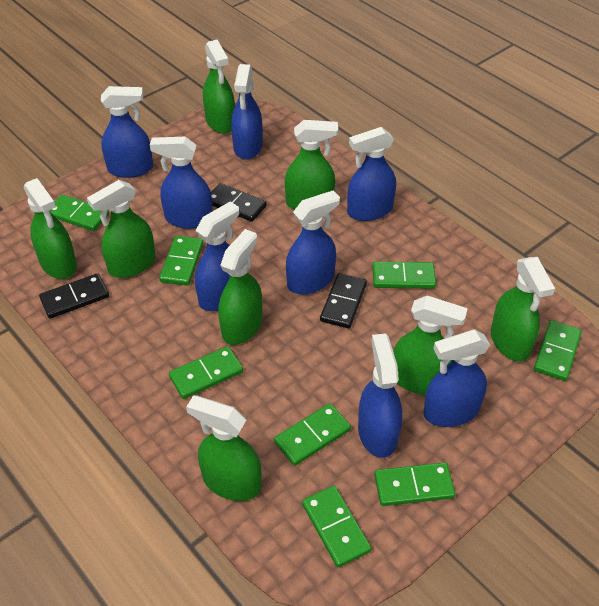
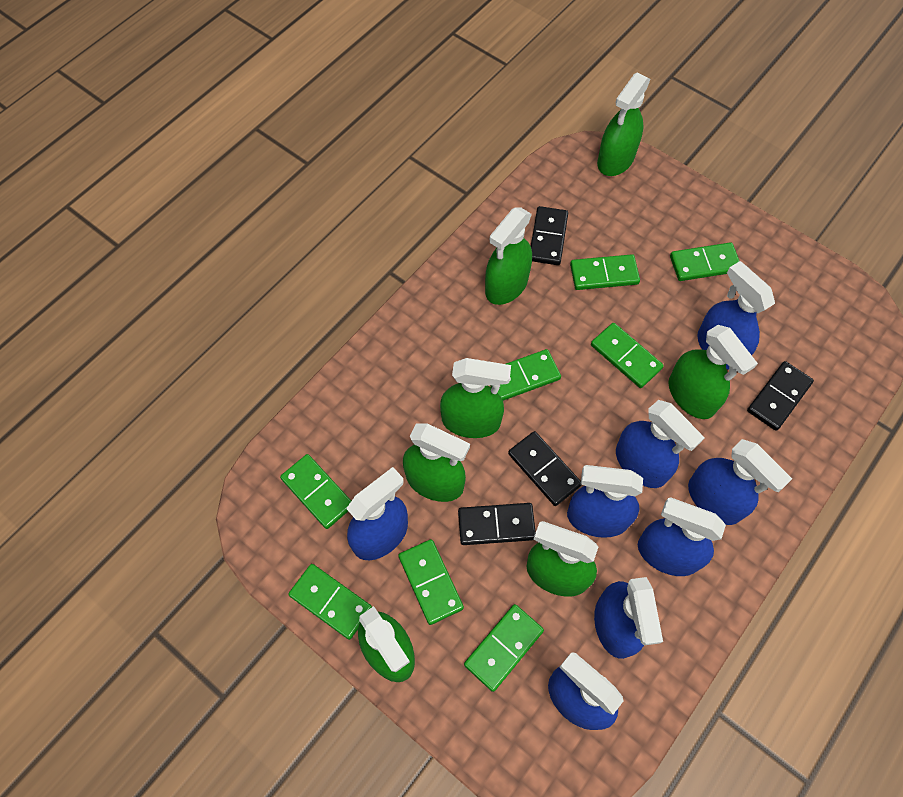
black domino: [39,273,109,319] [211,183,267,222] [320,273,367,328] = 3 -> [458,503,536,545] [508,431,581,506] [531,206,568,265] [747,361,814,431] = 4
green spray bottle: [23,178,77,279] [87,180,156,278] [186,395,262,501] [203,40,235,134] [218,229,262,345] [285,120,338,210] [393,296,468,395] [491,257,555,362] = 8 -> [358,606,415,682] [403,424,470,502] [440,358,511,438] [485,207,532,305] [526,521,598,597] [597,73,651,176] [669,325,758,419] = 7

